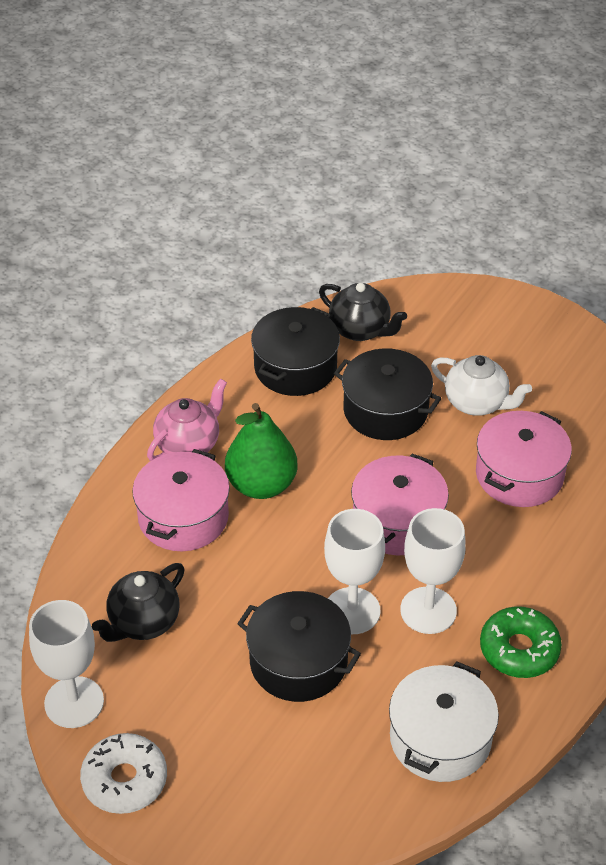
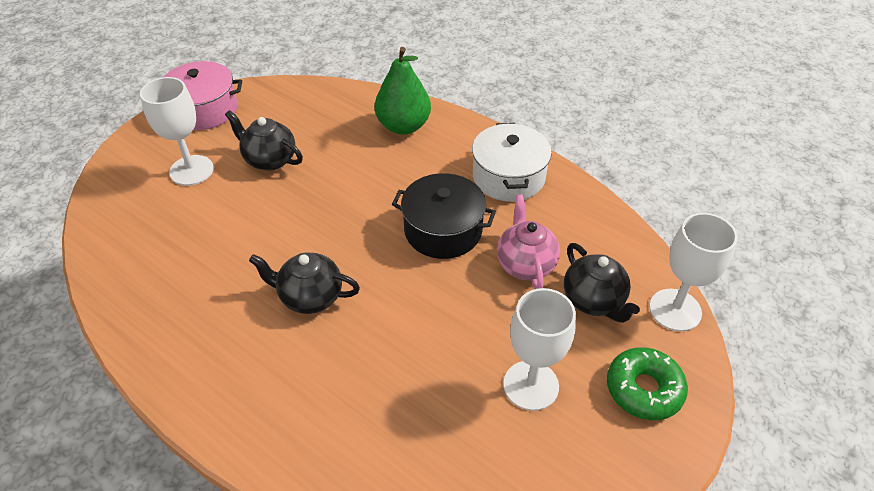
black pot: [237,591,361,702] [251,307,340,396] [334,348,442,440] = 3 -> [392,173,496,259] = 1
black teapot: [92,563,185,642] [319,283,407,341] = 2 -> [225,110,303,171] [249,253,360,314] [564,243,640,323] = 3
pink pot: [132,449,230,551] [351,454,449,555] [476,411,572,507] = 3 -> [164,61,242,130] = 1
white donut: [80,733,167,814] = 1 -> none = 0
white teapot: [431,355,532,416] = 1 -> none = 0

